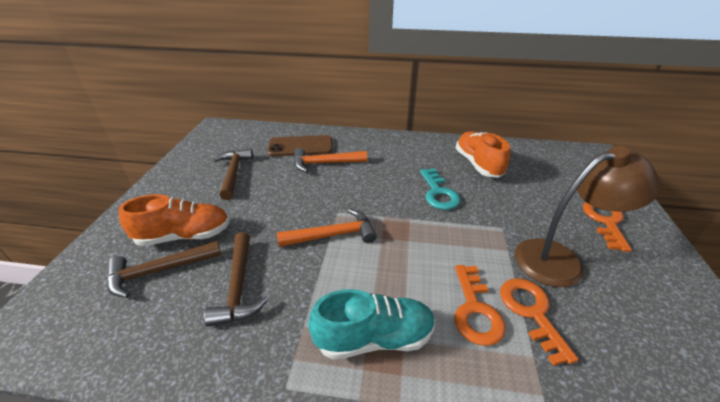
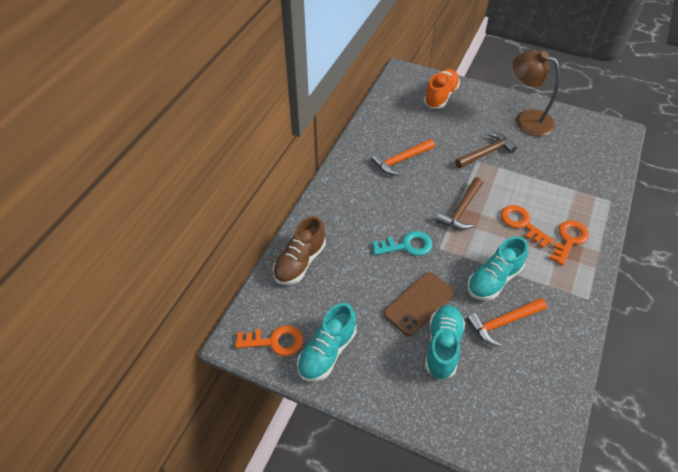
brown hammer: [107,241,221,298] [204,232,268,327] [214,148,253,200] = 3 -> [436,177,483,230] [455,133,517,168] = 2
brown shoe: none = 0 -> [273,216,326,285] = 1
orange shoe: [119,194,230,246] [456,131,510,178] = 2 -> [424,69,460,109] = 1
turquoise shoe: [308,289,435,359] = 1 -> [297,303,356,382] [425,305,465,380] [467,236,528,301] = 3

